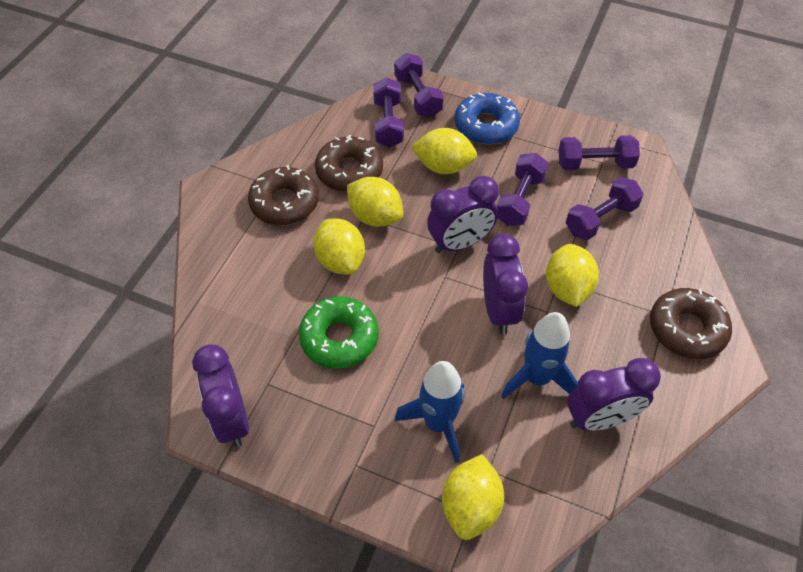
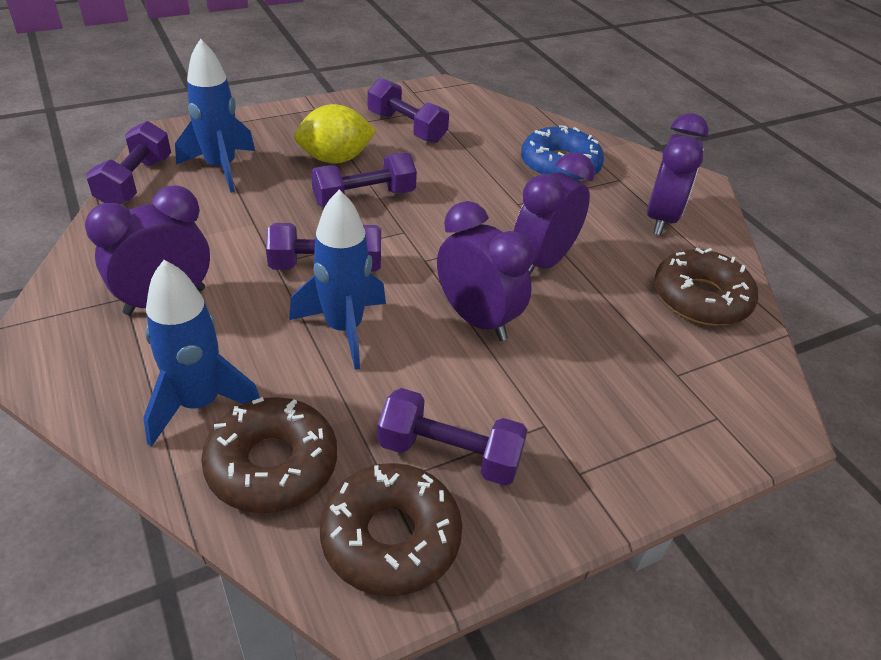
blue rocket: [394,361,465,463] [501,312,578,399] = 2 -> [143,260,260,447] [175,38,255,193] [289,189,386,370] = 3
green donut: [299,297,379,369] = 1 -> none = 0
yellow lemon: [313,218,365,274] [347,177,403,227] [411,128,477,174] [442,454,504,540] [546,244,599,307] = 5 -> [294,104,377,163] = 1

